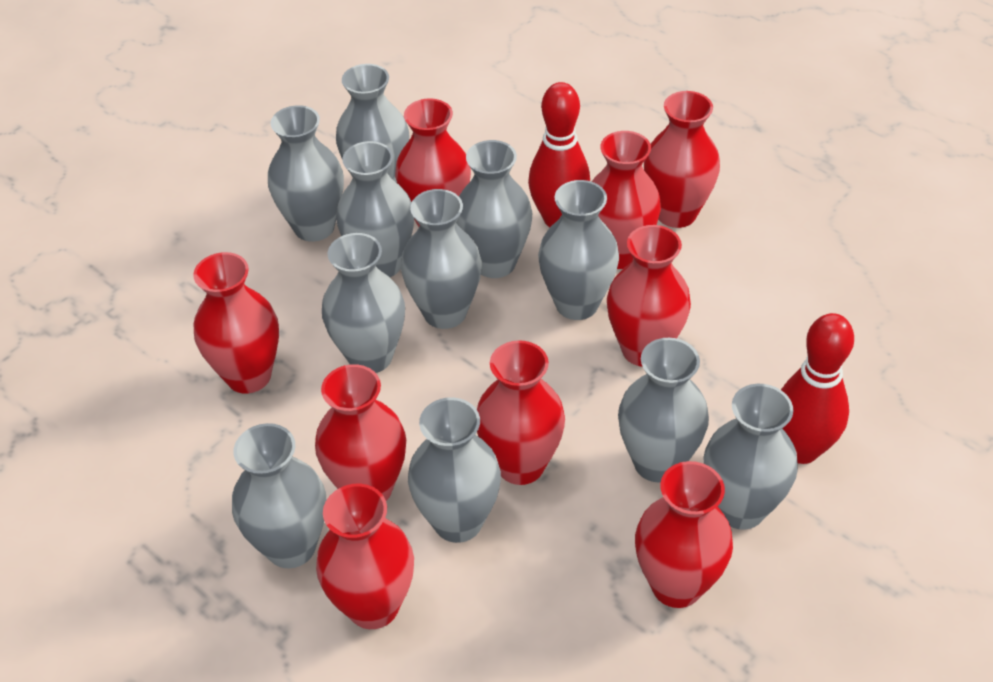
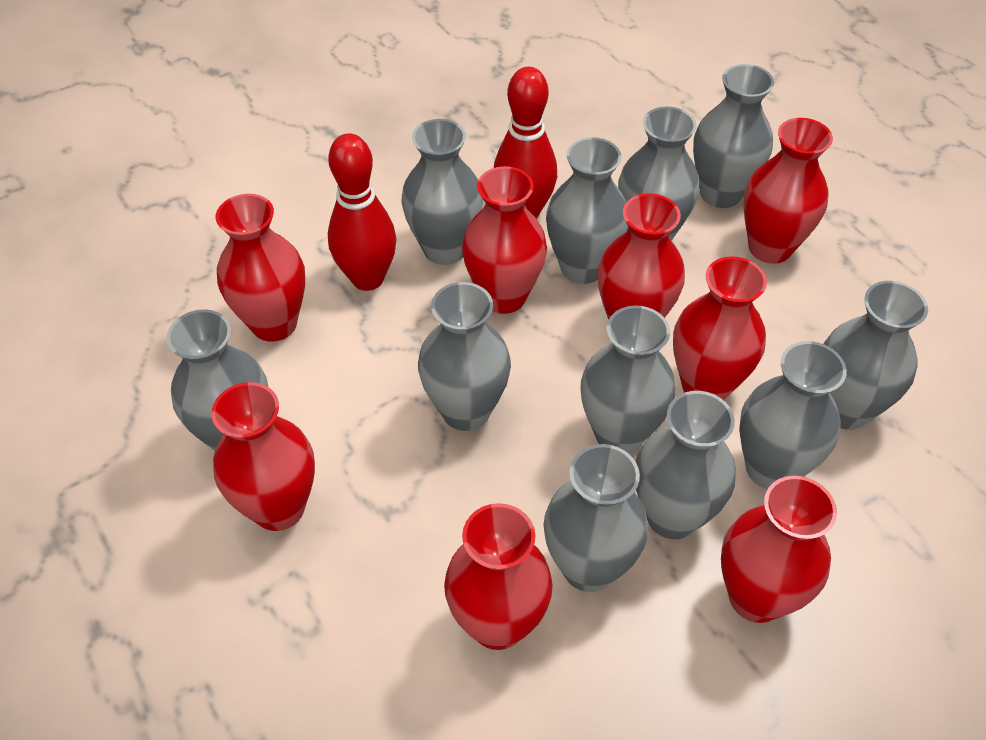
red vase: [193,252,279,394] [315,364,406,501] [316,484,414,629] [395,98,471,227] [477,340,565,485] [592,131,661,269] [607,225,691,367] [635,461,733,608] [644,91,720,228] = 9 -> [211,382,315,531] [216,194,305,342] [444,503,553,650] [462,166,547,314] [597,193,685,320] [673,256,767,400] [721,476,837,623] [743,118,833,264] = 8

